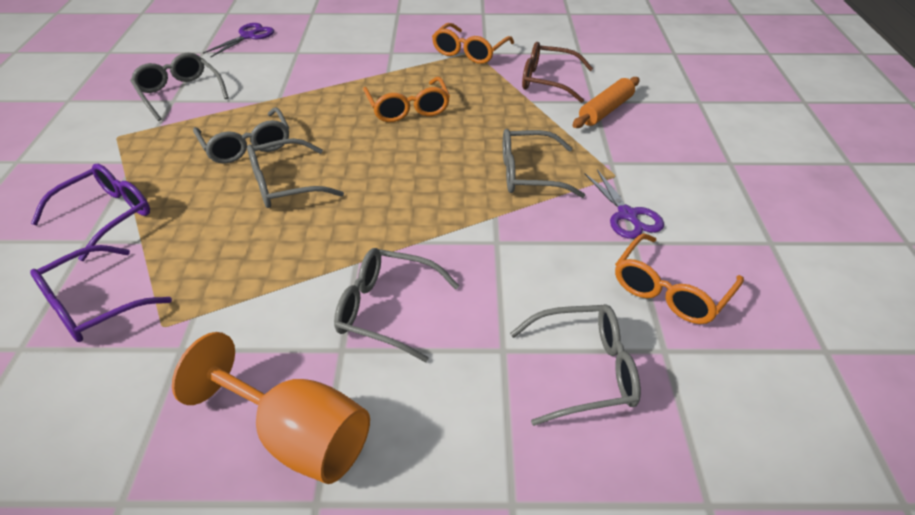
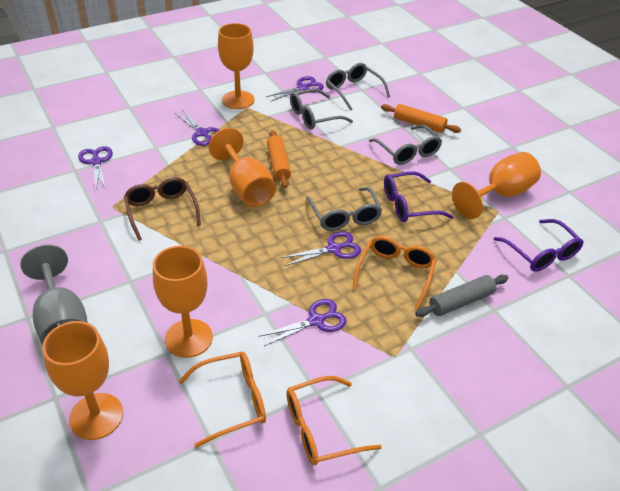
grey glasses: [130,53,229,121] [193,107,289,164] [247,138,344,208] [334,248,459,362] [503,129,585,198] [510,304,641,426] = 6 -> [290,89,353,129] [306,187,382,231] [326,63,390,111] [369,125,442,165] = 4
grey goblet: none = 0 -> [20,244,88,345] = 1
grey rolling pin: none = 0 -> [415,275,508,317] = 1
orange goblet: [172,332,370,484] = 1 -> [42,321,123,440] [153,246,213,358] [208,128,276,207] [218,23,254,109] [452,152,541,219] = 5
orange rolling pin: [572,77,640,128] = 1 -> [267,130,291,188] [381,104,461,133] = 2
purple scissors: [203,23,274,57] [584,169,664,239] = 2 -> [78,146,113,190] [175,110,220,146] [259,299,347,346] [266,76,324,102] [281,231,361,266] = 5

